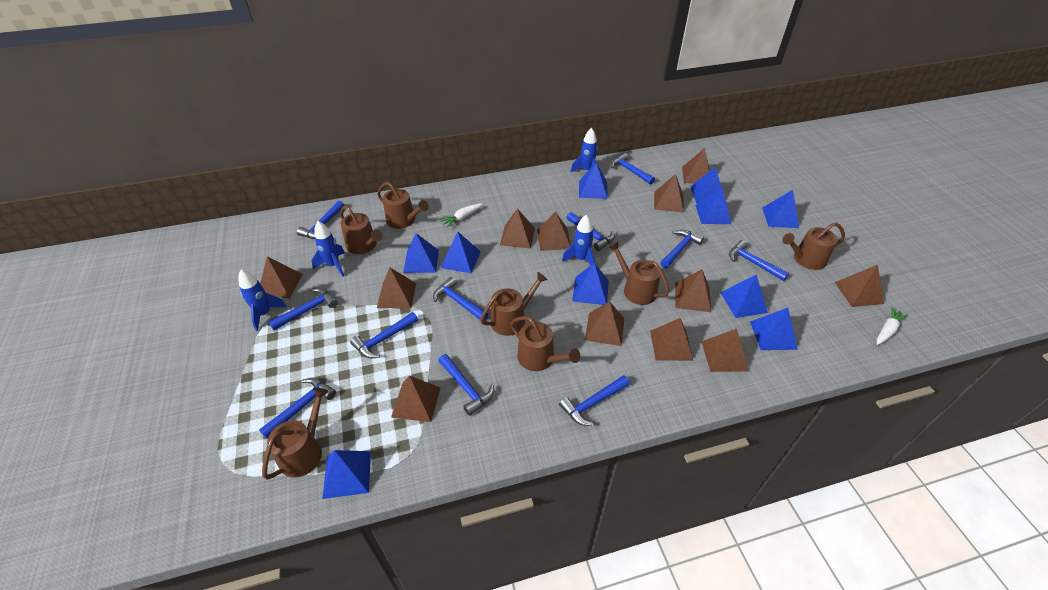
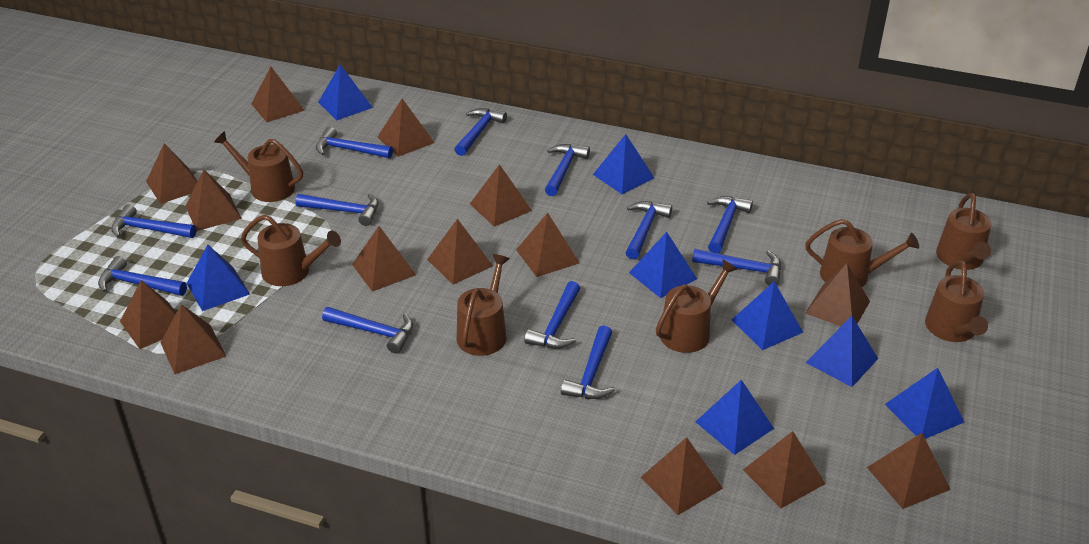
blue hammer: [259,378,336,439] [269,288,338,330] [297,201,344,239] [350,312,418,358] [433,277,488,321] [438,354,494,416] [559,375,630,426] [566,212,615,251] [611,153,655,184] [661,230,704,268] [729,240,789,281] = 11 -> [98,256,187,296] [111,204,196,238] [296,194,379,226] [316,127,393,158] [322,307,413,354] [454,108,507,156] [524,281,580,349] [545,144,590,196] [561,325,615,399] [625,201,672,259] [692,249,781,286] [707,196,753,253] = 12
blue pyramid: [322,450,371,499] [403,233,439,273] [440,232,481,273] [572,263,609,305] [579,162,608,199] [690,167,721,204] [695,187,732,224] [721,275,768,318] [750,308,798,350] [762,190,799,228] = 10 -> [187,245,250,311] [318,64,373,120] [593,134,654,194] [629,232,697,298] [695,380,774,455] [732,281,803,350] [805,316,878,387] [885,368,964,439] = 8
blue rocket: [238,269,287,331] [312,221,345,277] [562,215,596,266] [570,128,598,172] = 4 -> none = 0
brown pyramid: [260,257,303,298] [377,268,416,308] [391,376,441,422] [500,208,535,248] [537,211,571,251] [585,301,624,346] [650,318,694,361] [654,174,684,213] [675,269,711,312] [682,148,710,184] [701,329,748,372] [835,265,884,307] = 12 -> [120,280,176,349] [146,143,198,204] [160,304,226,374] [185,170,242,231] [251,67,305,122] [352,226,416,292] [377,99,435,157] [427,219,493,285] [470,164,532,227] [516,213,579,277] [641,437,723,515] [743,431,825,508] [805,263,870,326] [867,433,950,509] = 14
white carrot: [440,203,483,228] [876,307,908,345] = 2 -> none = 0

